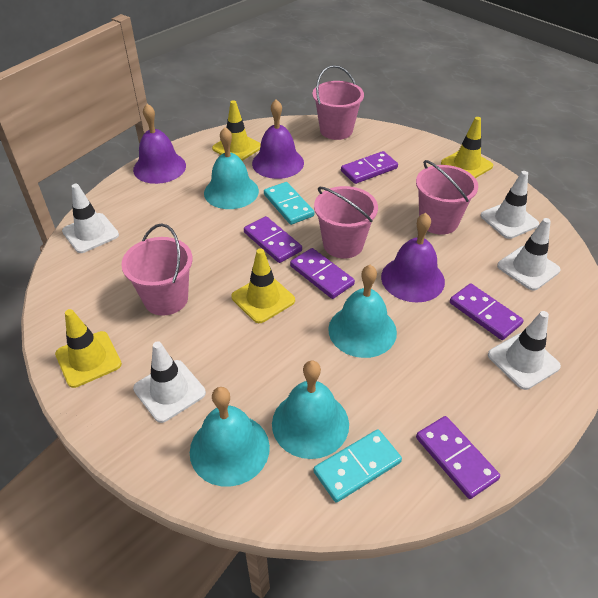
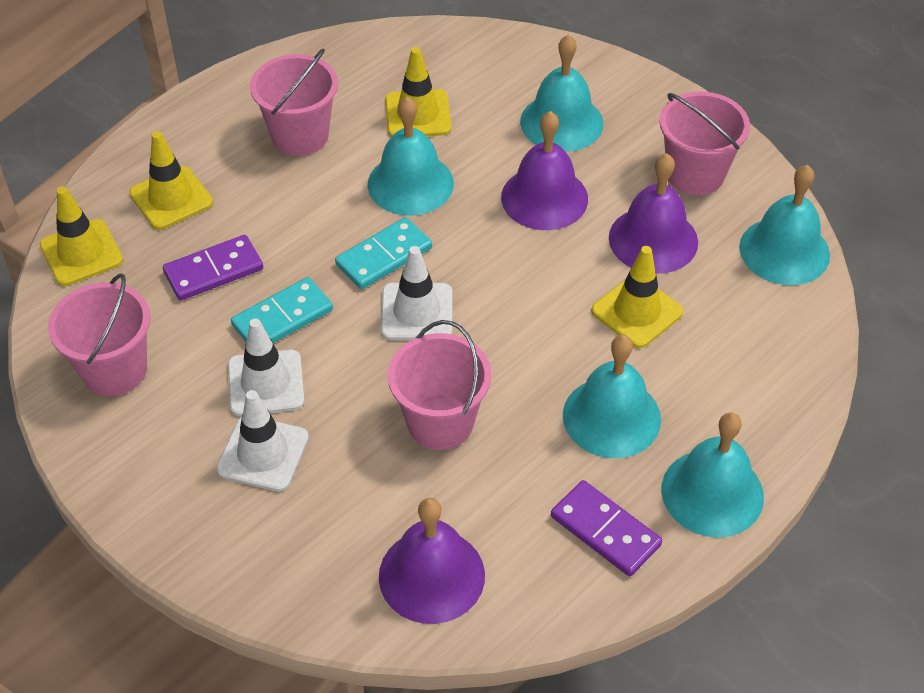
purple domino: [244,216,302,263] [290,248,355,299] [341,151,398,184] [416,416,500,499] [450,283,523,340] = 5 -> [163,235,263,301] [551,480,662,576] = 2
turquoise bell: [190,387,270,487] [204,127,259,209] [272,361,349,459] [328,265,397,358] = 4 -> [368,97,454,215] [520,35,603,152] [563,335,661,458] [661,412,764,538] [739,165,830,285] = 5
white traffic cone: [62,184,119,253] [133,341,206,423] [481,171,539,239] [488,311,561,390] [497,218,561,291] = 5 -> [216,390,309,492] [228,319,304,416] [381,246,452,340] = 3

